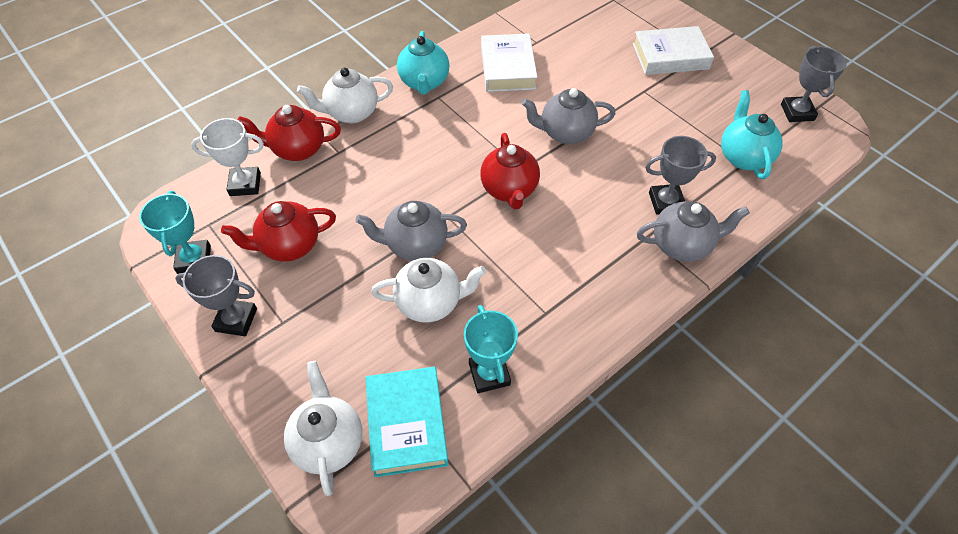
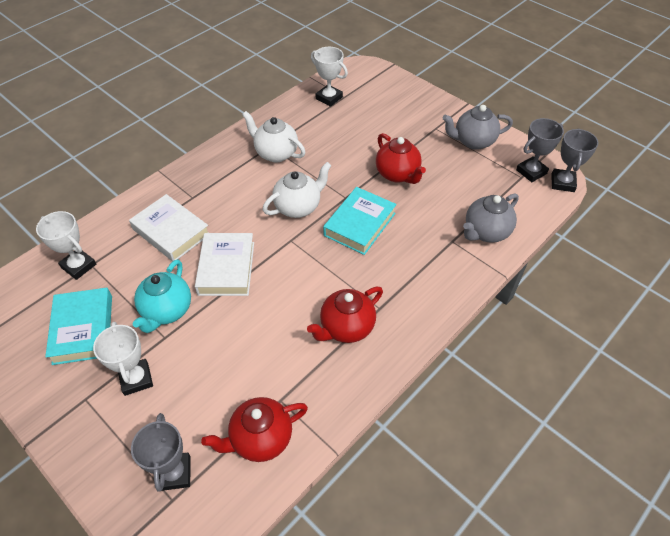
grey teapot: [355,201,467,261] [522,88,615,144] [637,201,750,262] = 3 -> [443,105,513,150] [463,193,519,243] = 2
turquoise book: [365,367,448,477] = 1 -> [45,288,112,365] [323,187,397,255] = 2
turquoise teapot: [397,31,449,95] [721,90,783,179] = 2 -> [132,260,191,333] = 1
turquoise trophy: [139,191,211,274] [464,305,518,393] = 2 -> none = 0
white teapot: [284,361,362,496] [297,68,393,123] [371,258,486,322] = 3 -> [242,111,305,162] [263,162,332,218] = 2
white trophy: [191,118,264,196] = 1 -> [36,211,96,280] [93,322,153,396] [311,47,348,107] = 3

